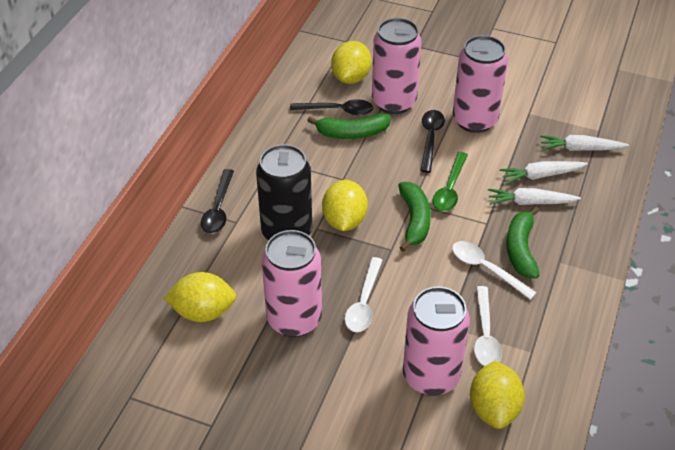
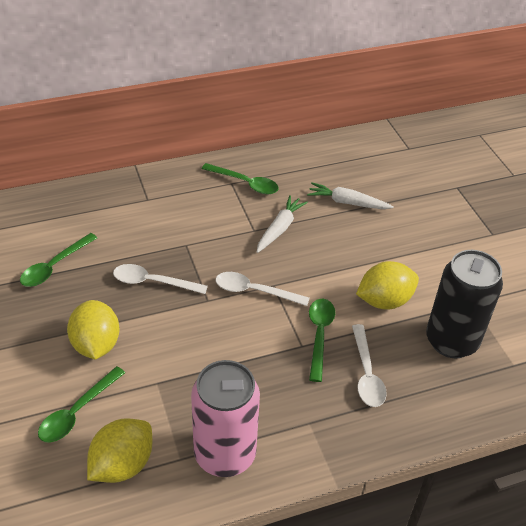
black spoon: [201,169,234,234] [290,99,373,115] [420,110,445,173] = 3 -> none = 0
green banana: [307,113,391,139] [398,182,431,252] [506,207,539,279] = 3 -> none = 0
green spoon: [433,152,468,212] = 1 -> [20,233,97,287] [38,366,125,442] [202,163,279,194] [309,299,335,382] = 4
pink can: [262,230,322,337] [372,18,421,114] [403,286,470,396] [453,35,508,133] = 4 -> [191,360,260,477] = 1
white carrot: [488,188,581,205] [500,161,588,184] [540,135,629,151] = 3 -> [257,195,308,253] [307,182,394,209] = 2
yellow lemon: [164,272,236,322] [322,180,368,231] [331,41,372,84] [470,361,525,429] = 4 -> [67,300,119,360] [87,418,152,483] [356,261,419,310] = 3

